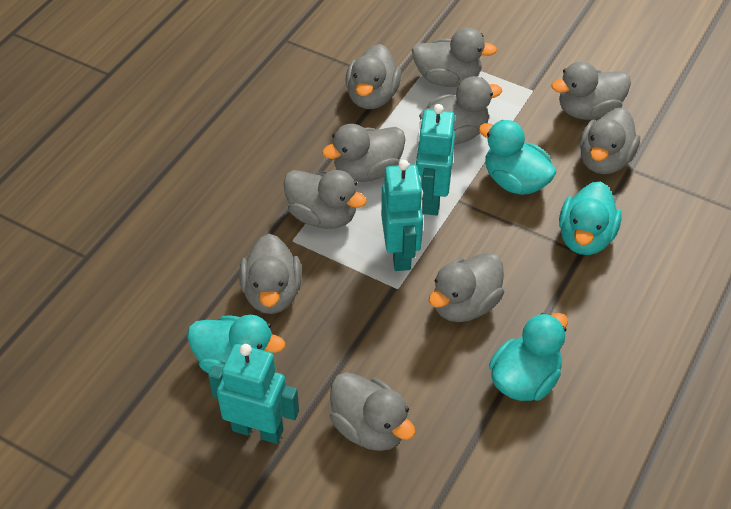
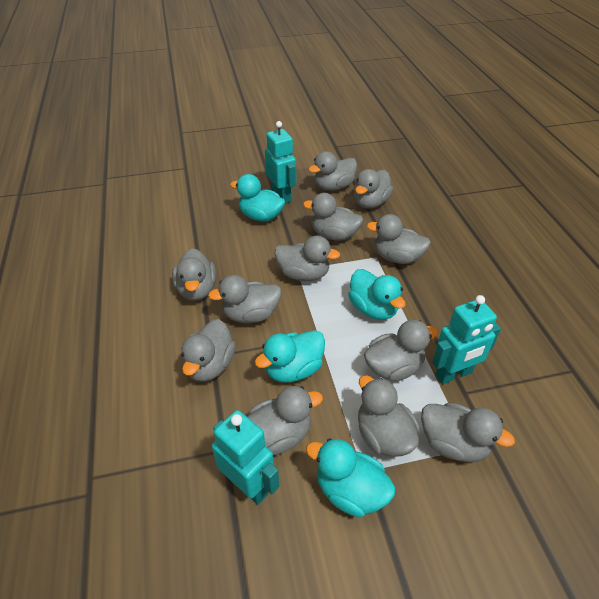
grey duck: [239,234,302,314] [283,170,367,229] [322,124,406,182] [330,372,416,451] [345,44,401,109] [412,28,497,87] [419,76,502,144] [429,252,504,322] [551,61,631,120] [580,108,640,174] = 10 -> [172,248,216,301] [181,319,236,382] [208,275,281,323] [247,386,323,455] [275,235,340,281] [303,193,363,241] [309,151,357,191] [354,169,393,208] [358,375,420,457] [364,320,439,381] [366,214,431,264] [421,402,515,462] = 12

